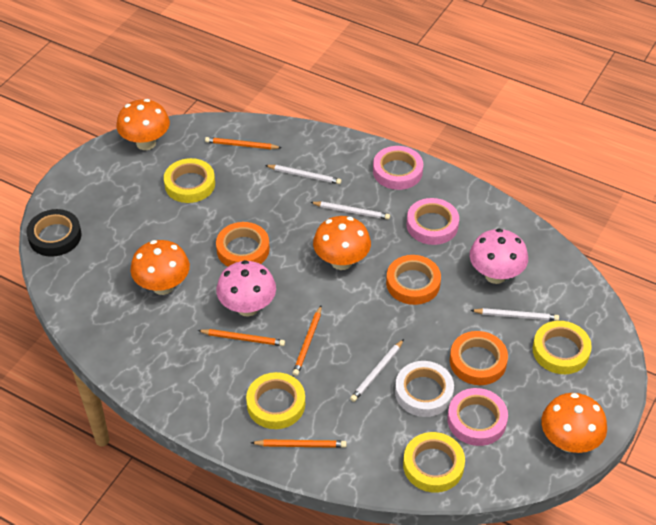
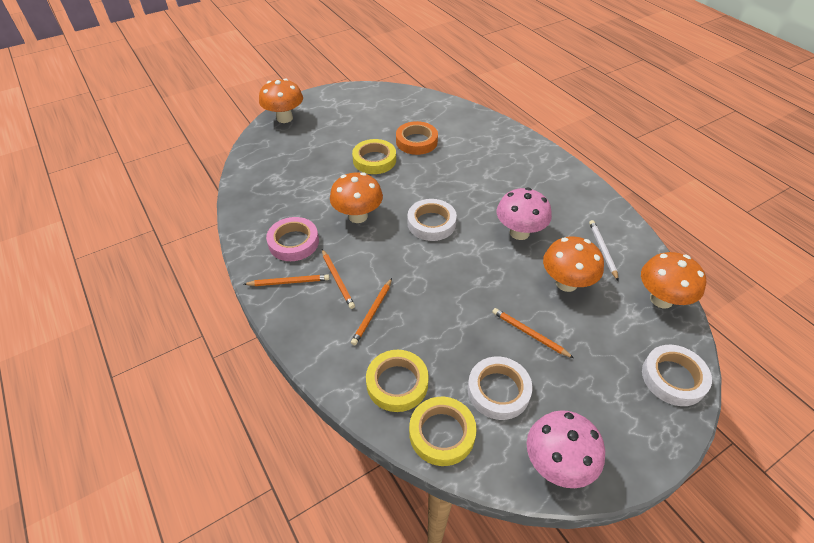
black tape: [26,209,82,257] = 1 -> none = 0
orange tape: [216,222,270,267] [386,255,441,305] [450,331,508,385] = 3 -> [396,121,438,155] = 1
pink tape: [373,146,423,190] [406,198,459,245] [447,388,508,446] = 3 -> [266,217,319,261] = 1
white pencil: [265,165,342,184] [310,202,390,219] [350,339,404,402] [470,308,559,321] = 4 -> [589,220,619,281] = 1
white tape: [395,361,454,417] = 1 -> [408,199,457,241] [467,356,533,420] [642,345,712,406] = 3
yellow tape: [164,158,215,203] [246,372,305,429] [403,432,465,493] [533,321,592,374] = 4 -> [352,139,396,174] [366,350,429,412] [409,397,477,466] = 3

